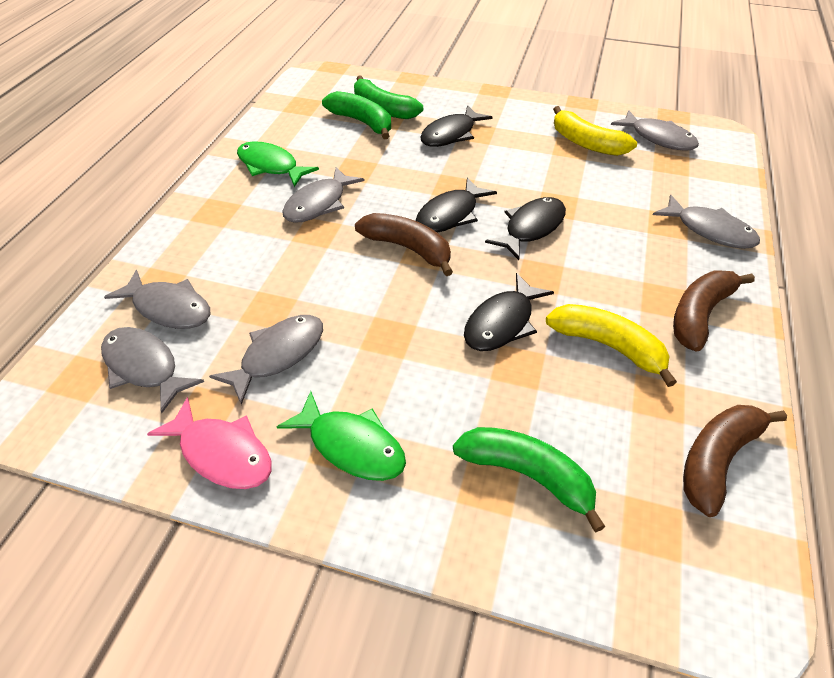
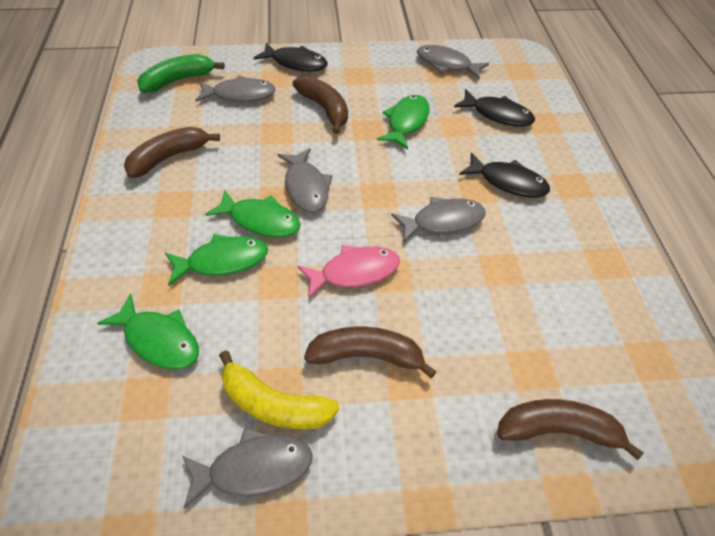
black fish: [415,177,497,233] [420,105,493,147] [464,273,554,351] [485,197,566,260] = 4 -> [254,43,328,72] [454,89,535,127] [459,152,550,198] = 3
brown banana: [355,213,453,276] [673,270,755,352] [683,405,787,517] = 3 -> [124,127,220,178] [292,75,348,134] [304,327,437,378] [497,399,644,460] = 4
green banana: [322,91,391,139] [354,75,423,119] [453,427,606,532] = 3 -> [137,54,224,93] = 1
green fish: [237,141,319,187] [277,391,406,481] = 2 -> [97,293,199,370] [165,234,268,286] [205,190,301,238] [377,95,430,149] = 4
grey fish: [101,327,204,413] [104,270,210,329] [209,315,323,405] [282,167,365,223] [611,110,699,151] [653,195,760,249] = 6 -> [182,428,313,509] [195,75,276,102] [277,148,333,212] [391,197,486,242] [417,45,489,79] = 5
yellow banana: [546,304,677,387] [553,106,637,156] = 2 -> [219,350,339,430] = 1

